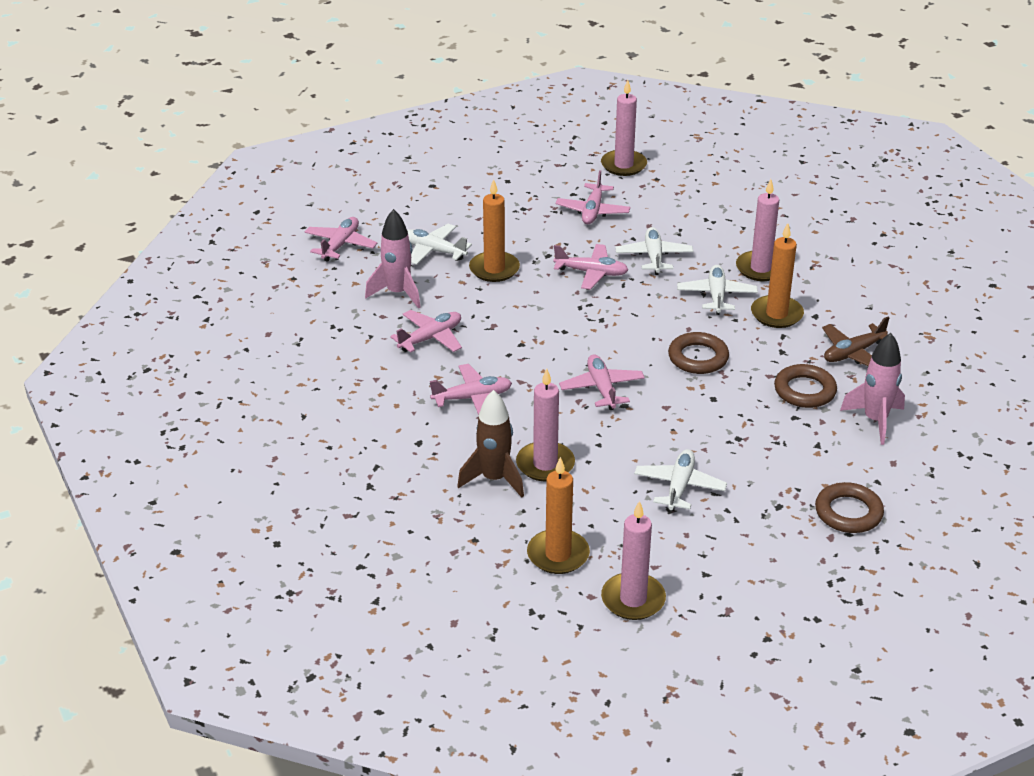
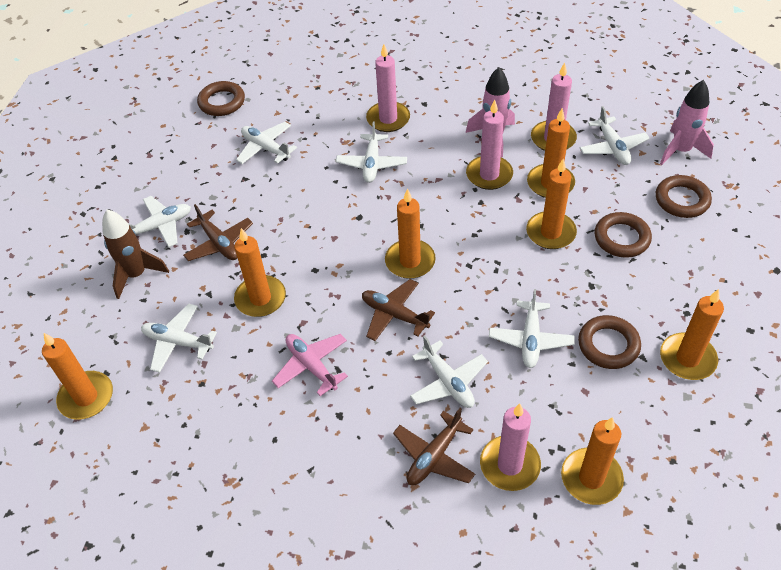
brown plane: [822,317,890,366] = 1 -> [183,204,253,261] [362,279,435,341] [393,408,475,485] = 3
brown ring: [668,332,729,374] [774,364,837,408] [815,482,884,533] = 3 -> [197,81,245,116] [578,315,641,369] [595,212,652,258] [656,175,712,218] = 4
orange candle: [469,179,520,282] [527,457,590,574] [751,223,804,328] = 3 -> [42,333,113,420] [234,228,286,317] [385,188,436,279] [526,159,577,249] [527,108,575,198] [561,417,624,505] [660,289,724,380] = 7
pink plane: [305,217,377,262] [390,310,462,352] [430,364,512,415] [553,244,628,290] [556,170,630,224] [559,355,645,410] = 6 -> [272,334,348,396] = 1
white plane: [407,224,472,265] [615,227,693,275] [634,449,727,512] [677,265,758,315] = 4 -> [129,196,191,247] [141,304,217,373] [236,122,297,164] [336,122,407,183] [410,336,488,408] [489,289,575,368] [580,106,650,165] = 7

